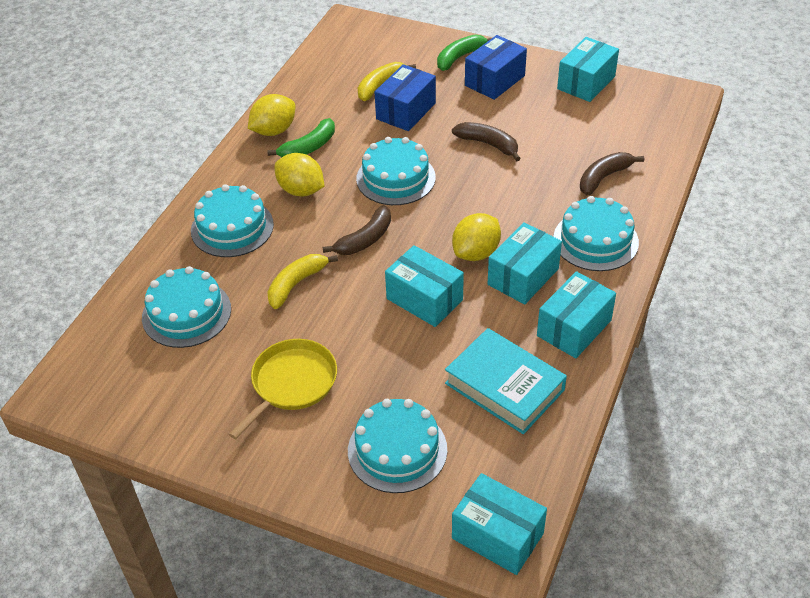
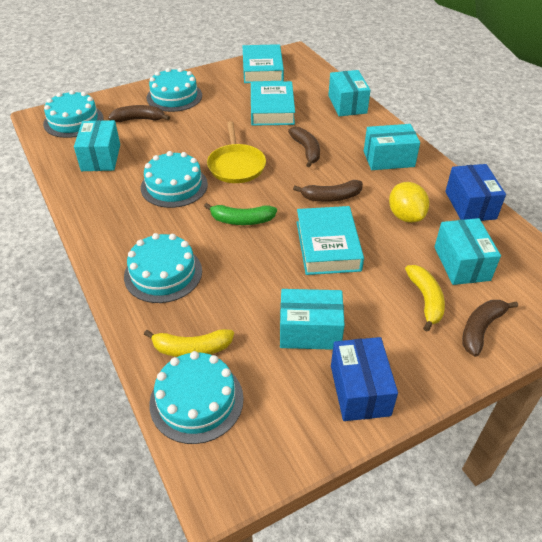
brown banana: [323,205,391,255] [452,122,521,161] [580,152,644,195] = 3 -> [108,105,170,122] [288,127,320,167] [293,180,363,202] [462,300,518,357] = 4
green banana: [267,118,335,157] [437,34,492,71] = 2 -> [204,203,277,225] = 1
turquoise book: [445,328,567,434] = 1 -> [242,44,284,83] [251,81,295,126] [297,206,364,275] = 3
yellow lemon: [248,94,295,136] [274,153,324,196] [452,213,501,261] = 3 -> [389,182,429,223] = 1

